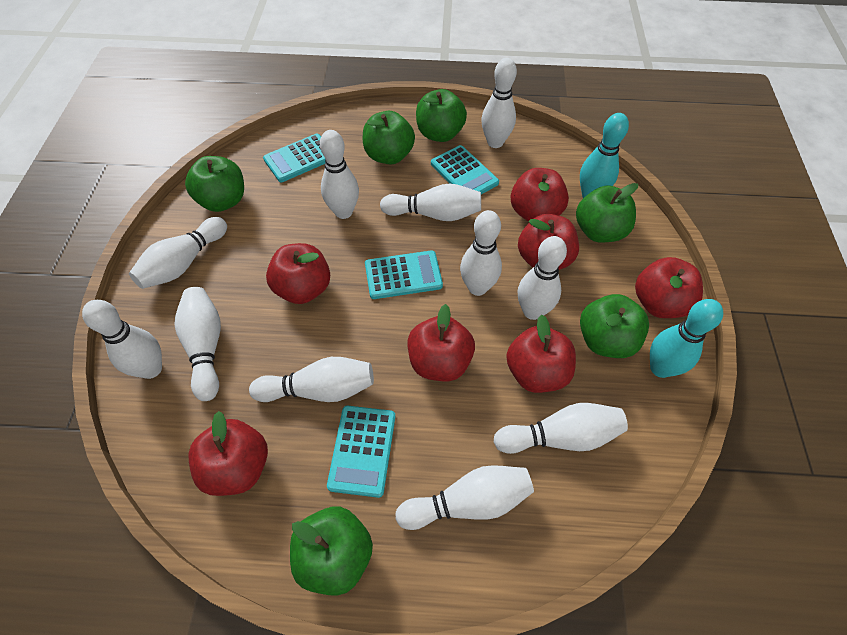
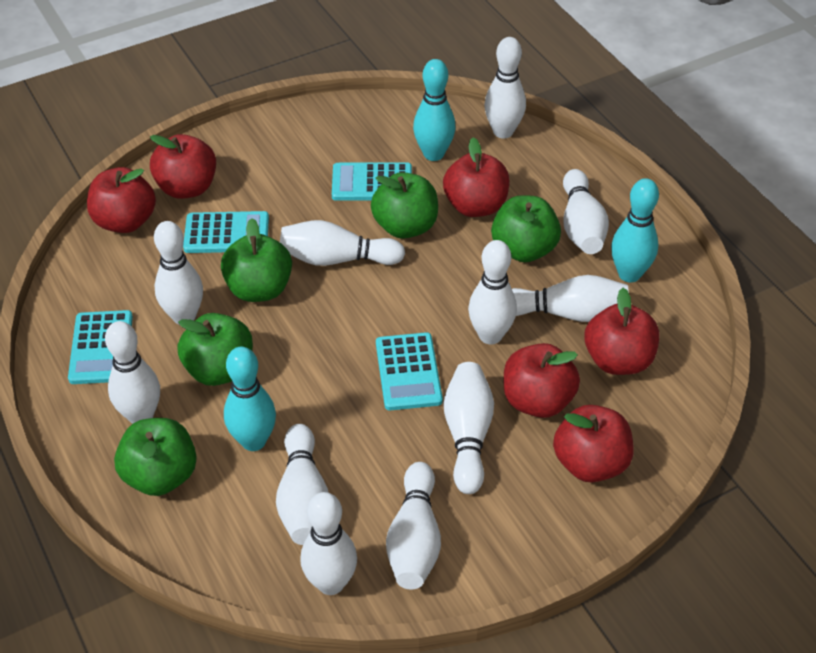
green apple: [185,156,244,212] [290,507,373,596] [363,111,415,164] [416,89,467,142] [576,183,638,243] [580,294,649,358] = 6 -> [114,418,197,496] [177,313,253,386] [221,218,292,302] [371,172,438,239] [491,195,561,262] = 5
red apple: [189,411,268,496] [266,243,330,304] [408,304,475,381] [506,315,576,393] [511,168,569,221] [518,214,579,270] [635,257,703,318] = 7 -> [87,167,156,233] [150,134,216,199] [443,138,510,217] [504,343,580,418] [553,405,634,483] [584,288,659,375] = 6
turquoise bowling pin: [580,113,629,198] [650,299,723,378] = 2 -> [224,347,276,451] [413,59,456,161] [611,178,659,282] = 3

